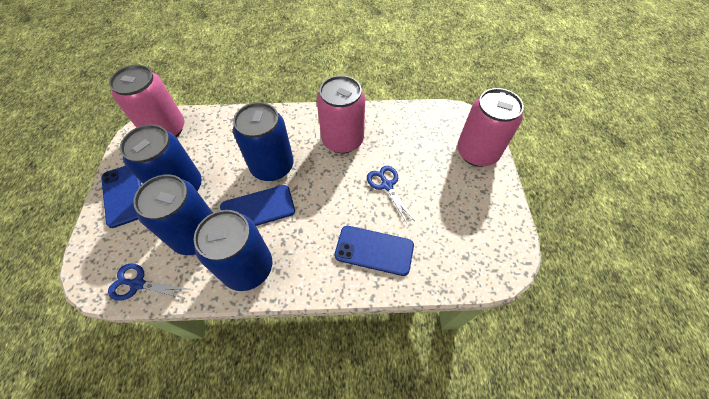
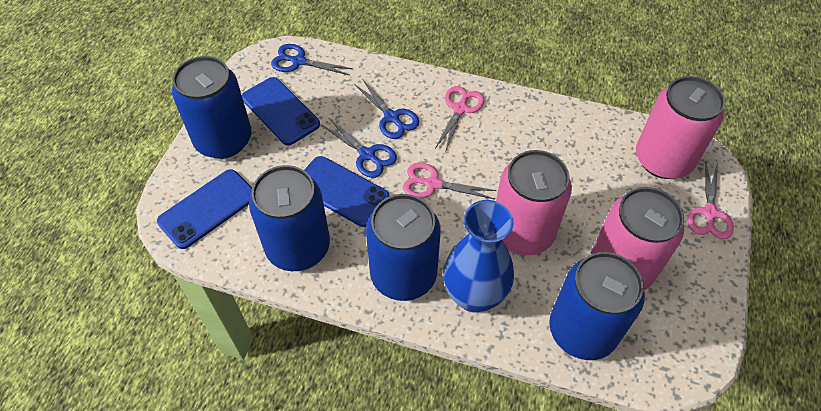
blue scissors: [108,264,188,301] [367,166,415,223] = 2 -> [271,44,353,75] [322,118,397,178] [354,80,419,139] = 3
blue vase: none = 0 -> [443,200,514,313] = 1
pink scissors: none = 0 -> [403,162,497,199] [435,86,485,153] [687,163,734,239] = 3

